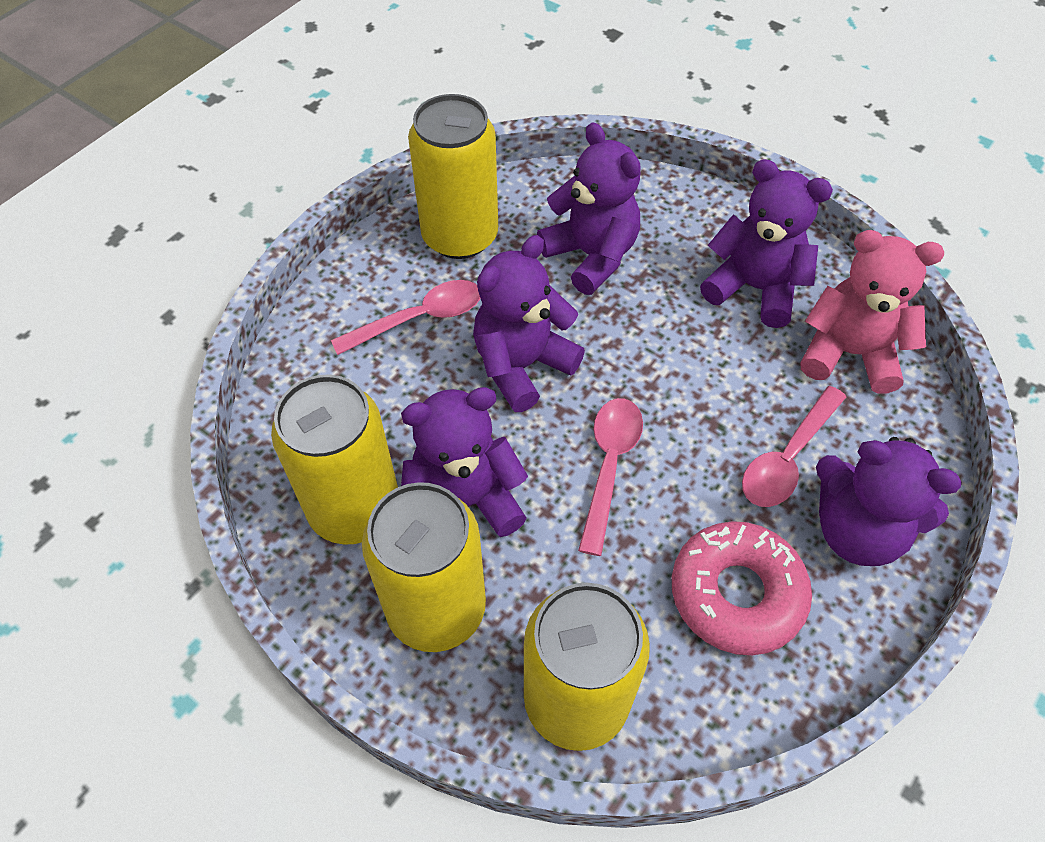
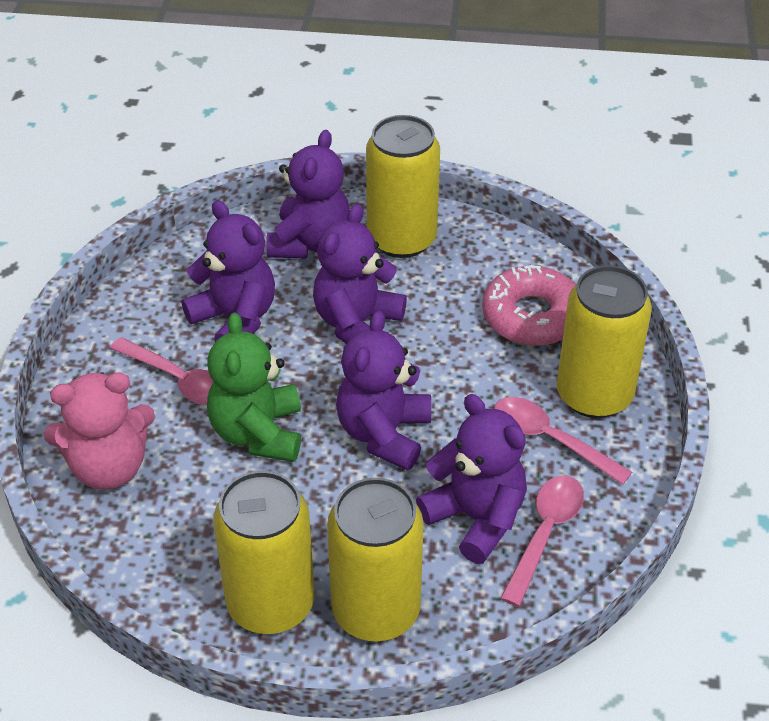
green teddy bear: none = 0 -> [207,312,301,462] = 1

